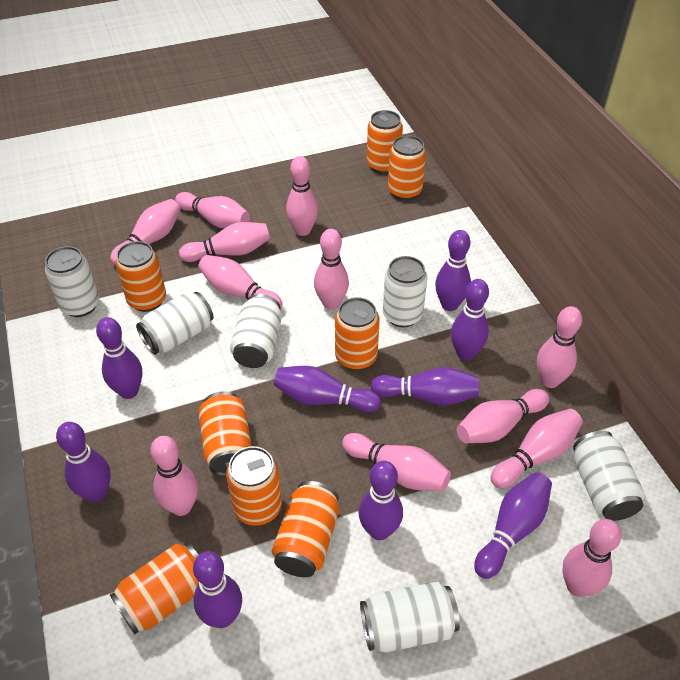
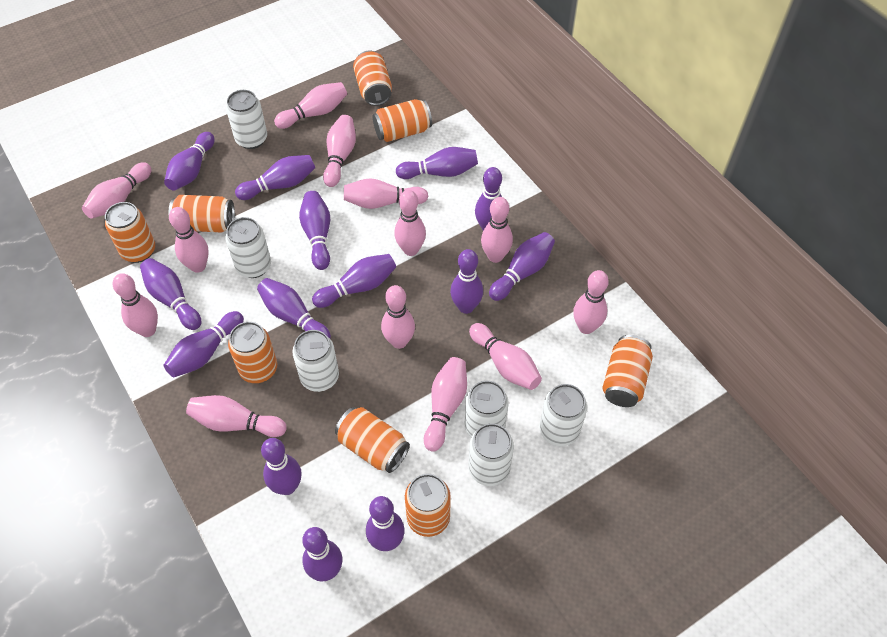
pink bowling pin: [110,199,181,265] [150,436,198,516] [175,192,250,228] [179,222,270,262] [198,255,282,308] [286,156,318,236] [314,229,349,310] [342,433,451,491] [457,389,549,443] [490,409,583,488] [537,306,582,388] [562,519,622,597] = 12 -> [82,162,152,219] [113,273,158,337] [169,207,209,273] [186,395,286,437] [274,82,347,129] [323,115,356,187] [344,178,428,209] [381,285,415,349] [394,190,426,256] [424,357,467,451] [469,323,542,390] [481,197,513,263] [573,270,609,334] = 13
purple bowling pin: [56,422,111,502] [96,317,142,399] [193,551,242,628] [274,366,381,412] [358,461,403,540] [370,367,479,406] [435,230,471,311] [451,279,489,361] [474,472,552,579] = 9 -> [140,258,201,330] [164,132,215,190] [164,311,244,377] [235,155,315,200] [257,278,331,338] [261,438,302,495] [299,191,330,270] [302,527,342,581] [312,254,396,308] [366,496,405,551] [396,147,478,179] [450,249,483,314] [475,167,502,231] [489,232,555,301] = 14

